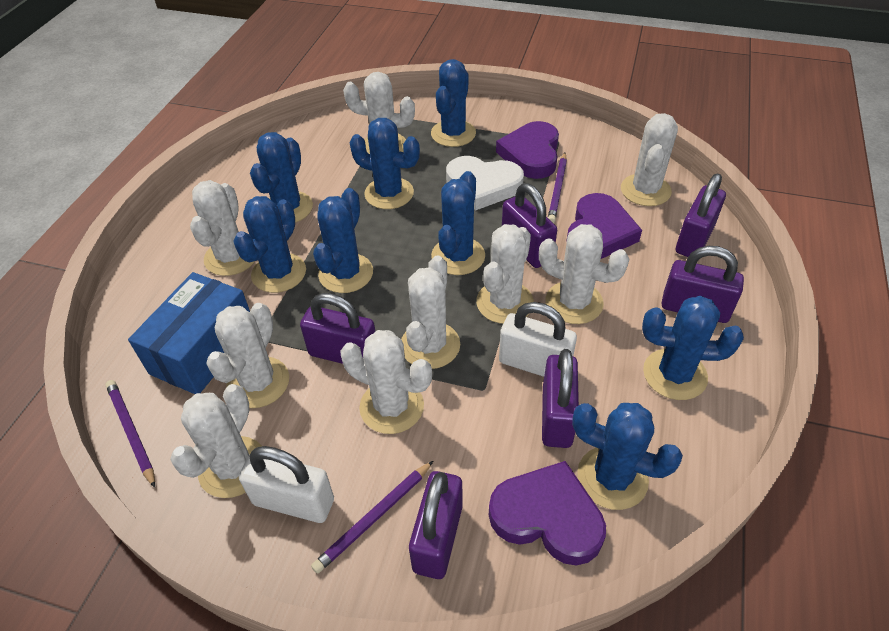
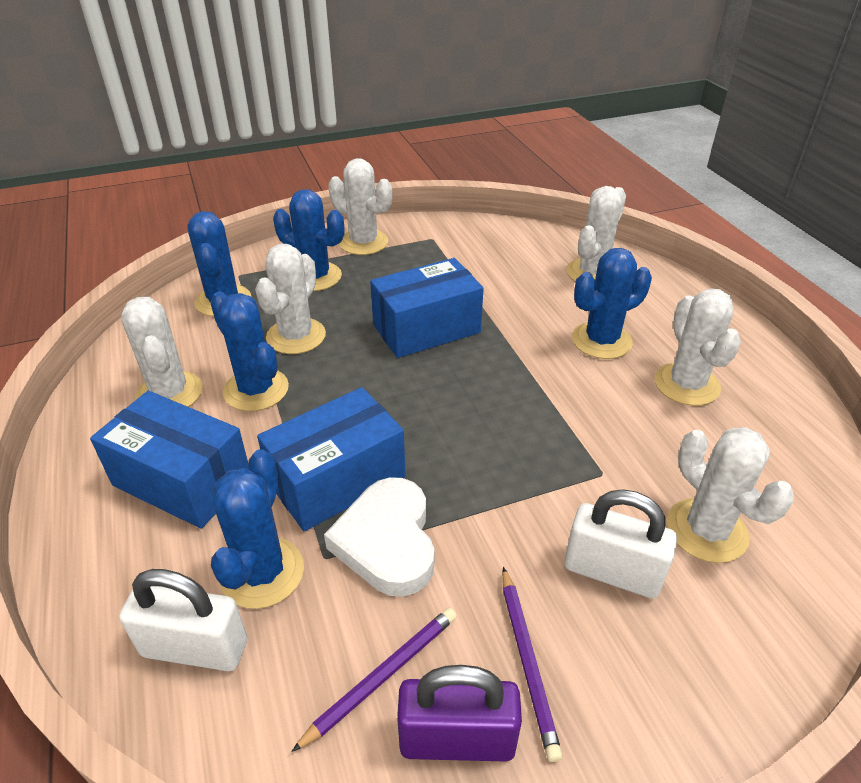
blue box: [128,272,250,394] = 1 -> [90,391,249,529] [257,387,406,531] [370,258,484,358] = 3
blue cactus: [233,196,306,293] [250,132,313,223] [313,188,373,293] [350,118,420,209] [431,59,476,147] [431,171,485,275] [572,403,683,510] [642,296,744,400] = 8 -> [187,211,251,317] [210,291,289,411] [211,449,304,609] [273,189,344,291] [572,248,652,359] = 5
purple heart: [489,461,606,566] [496,121,559,179] [566,193,642,259] = 3 -> none = 0
purple padlock: [300,293,376,364] [409,471,463,579] [502,183,557,268] [542,349,579,448] [662,246,744,323] [676,174,726,257] = 6 -> [397,665,522,762] = 1
purple pencil: [105,380,155,488] [311,461,433,574] [548,153,567,223] = 3 -> [291,608,457,752] [502,567,562,762] = 2
white cactus: [170,384,262,498] [190,180,255,276] [206,303,289,408] [340,330,432,434] [343,72,415,154] [401,255,460,369] [476,224,534,324] [539,224,629,324] [621,113,678,206] = 9 -> [121,297,203,407] [255,244,326,354] [328,158,392,255] [566,186,626,282] [655,288,741,406] [667,427,794,563] = 6

